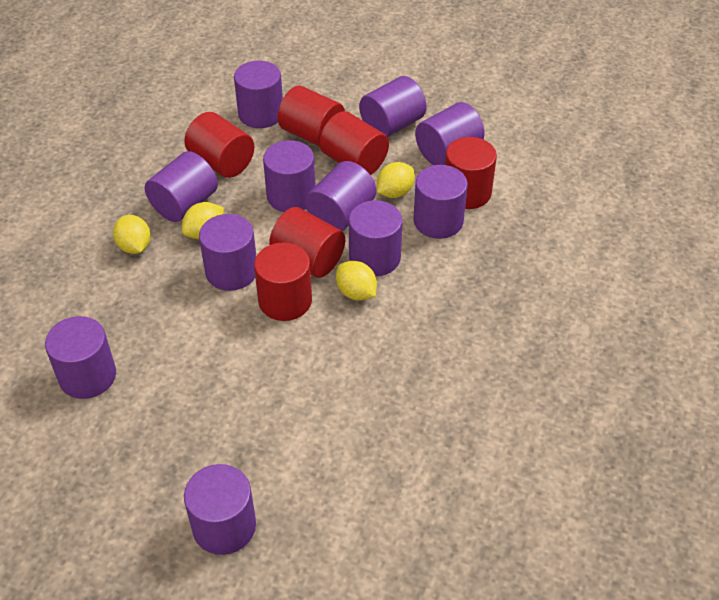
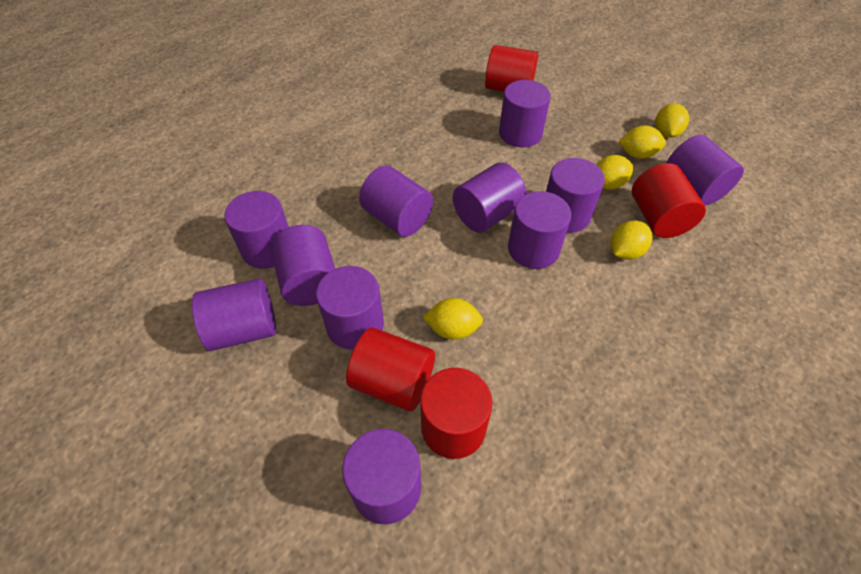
red cylinder: [184,112,254,178] [254,242,312,321] [269,207,345,278] [278,86,345,147] [319,111,389,175] [445,137,497,209] = 6 -> [346,328,435,411] [420,368,492,459] [485,45,538,92] [632,163,706,238] = 4
yellow lemon: [113,215,151,254] [182,202,224,239] [336,261,377,301] [377,162,415,198] = 4 -> [423,298,483,340] [596,155,633,190] [610,221,652,260] [619,126,666,159] [655,103,689,138] = 5

